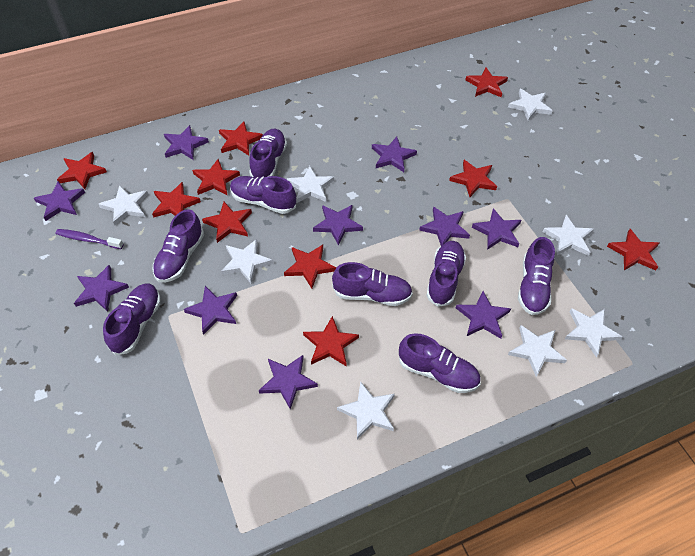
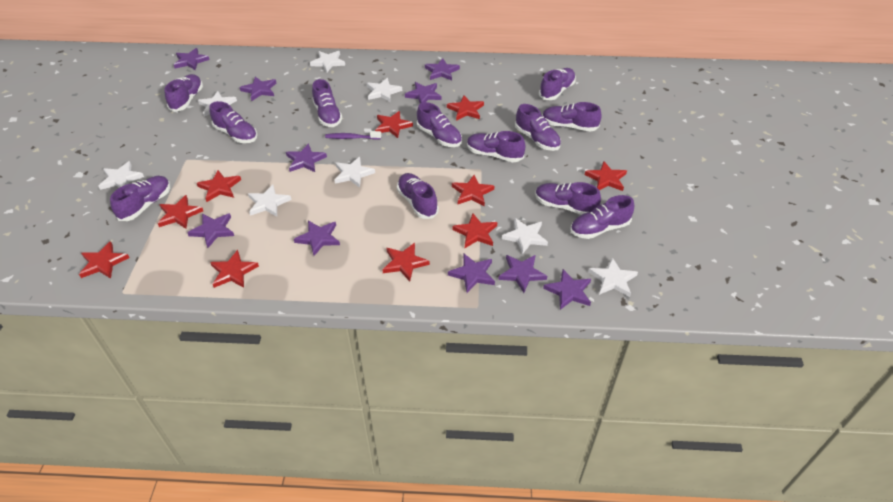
purple shoe: [103,283,161,355] [152,209,204,283] [230,176,296,214] [249,129,287,178] [332,262,413,306] [399,333,481,393] [426,241,466,307] [518,237,555,315] = 8 -> [110,176,170,221] [164,74,203,112] [209,101,257,143] [312,79,342,127] [397,173,439,219] [417,102,462,147] [467,131,525,162] [515,104,561,151] [535,182,601,215] [539,68,576,100] [542,102,602,132] [570,195,634,239] = 12

